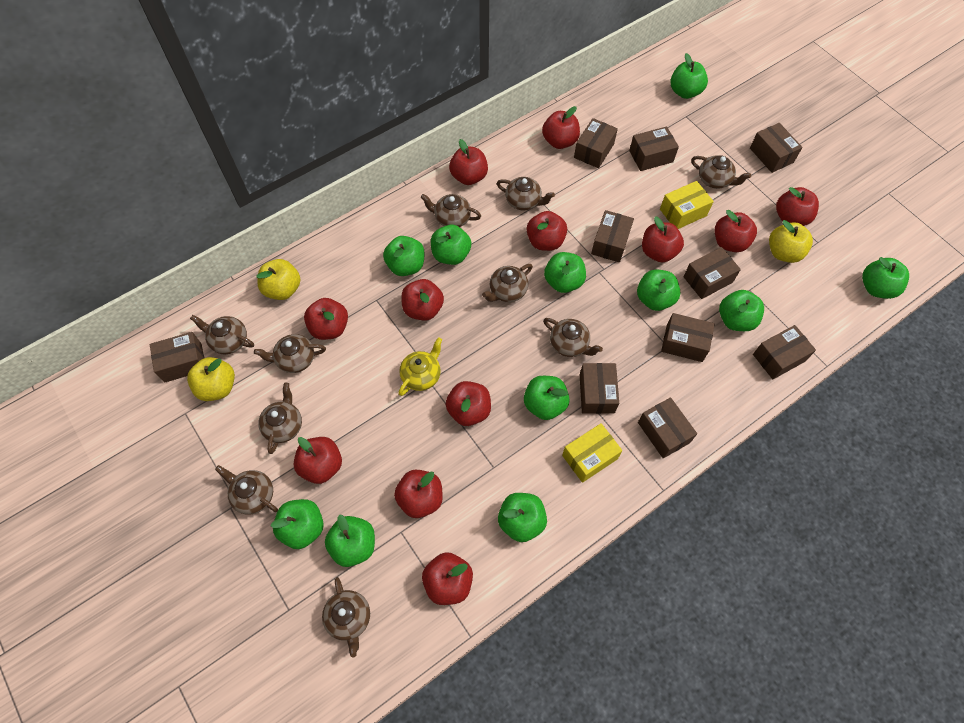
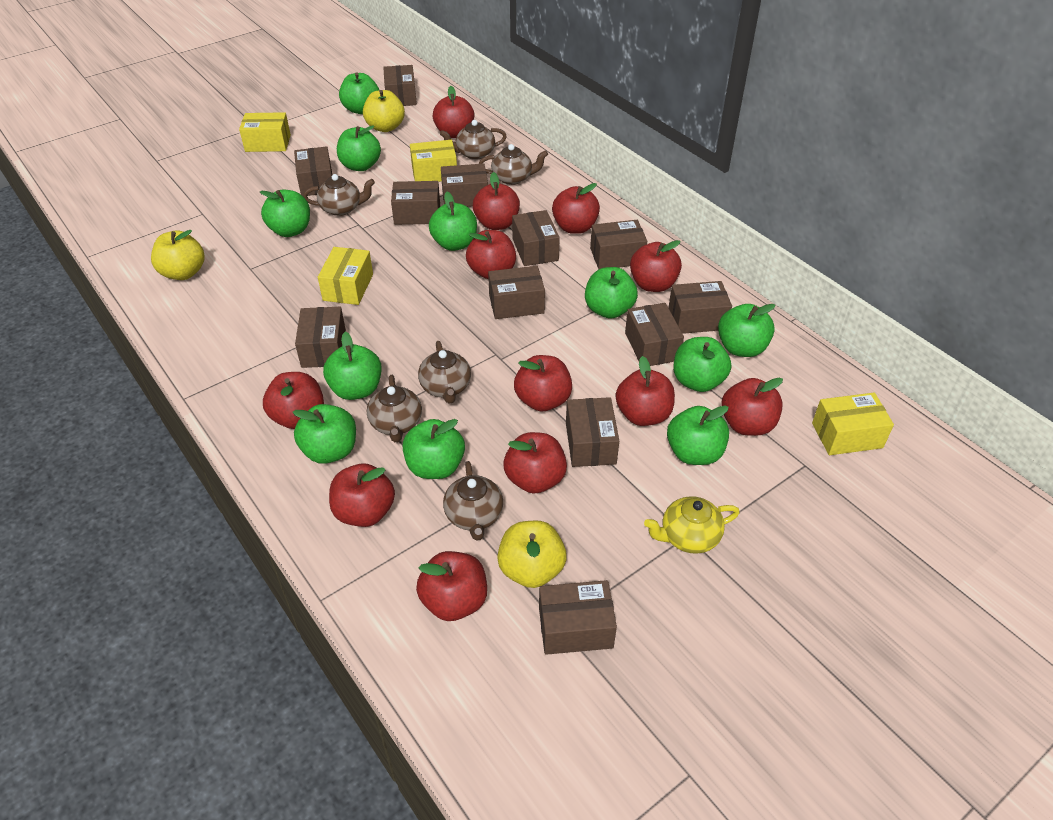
brown box: [150,332,204,383] [574,118,618,168] [580,363,619,414] [591,210,634,262] [629,126,679,171] [638,397,697,458] [661,313,714,362] [683,247,741,299] [750,123,803,173] [753,325,816,379] = 10 -> [294,146,332,196] [295,307,346,368] [383,65,417,106] [391,181,440,225] [441,164,488,207] [488,266,545,319] [512,210,560,266] [539,580,617,655] [566,397,619,467] [590,220,647,269] [625,303,684,366] [668,281,732,334] = 12
brown teapot: [190,315,254,354] [215,465,278,515] [254,334,326,373] [258,383,302,454] [322,577,370,658] [421,194,481,227] [482,264,533,302] [496,177,555,211] [543,318,603,357] [691,155,751,189] = 10 -> [303,174,375,216] [367,375,422,442] [418,341,471,404] [440,120,507,160] [443,461,503,541] [479,144,548,185] = 6
yellow box: [562,423,622,483] [660,181,714,229] = 2 -> [239,112,291,152] [318,247,373,305] [410,140,457,182] [812,393,894,455] = 4

